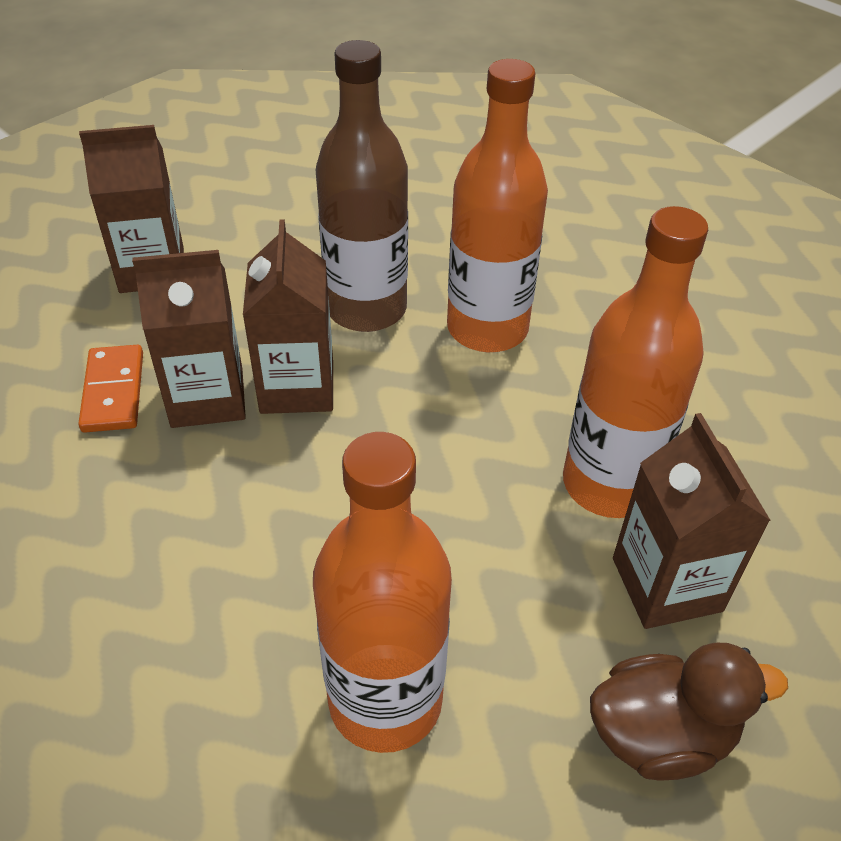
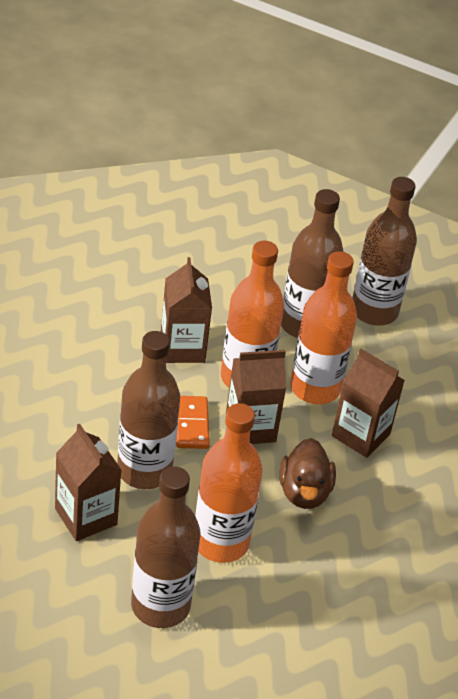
brown bottle: [316,40,408,332] = 1 -> [117,331,180,489] [131,467,200,628] [281,189,344,338] [352,177,417,326] = 4

